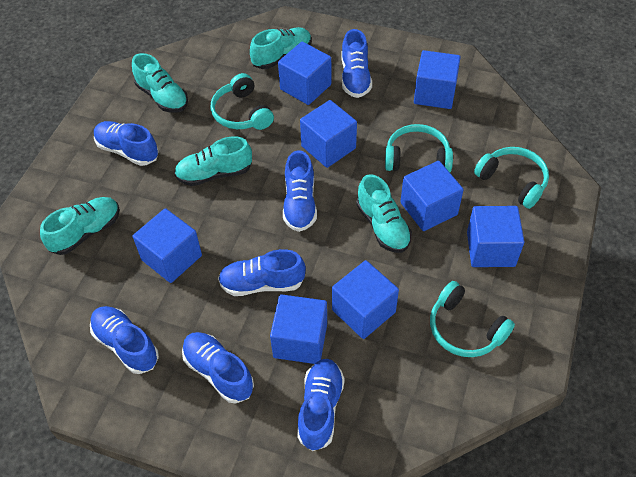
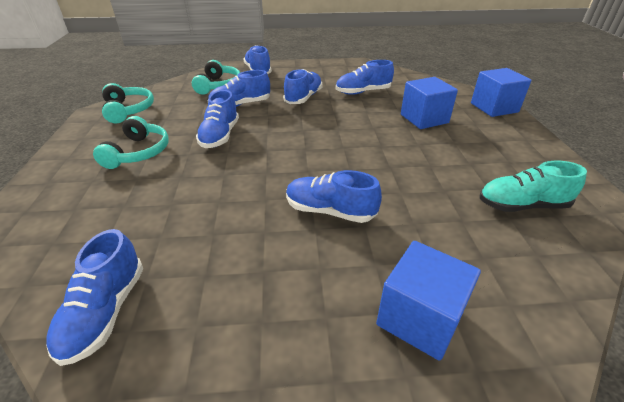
blue cube: [133,208,202,283] [270,294,327,364] [278,42,331,105] [300,100,357,168] [332,260,399,339] [400,161,464,231] [414,50,461,109] [467,206,524,267] = 8 -> [376,241,481,361] [401,77,458,129] [471,68,531,117] = 3
turquoise headphones: [211,73,274,130] [385,124,453,172] [430,281,515,357] [474,147,549,209] = 4 -> [93,116,169,169] [102,83,154,123] [192,60,240,95] = 3
turquoise shoe: [40,197,120,255] [132,53,188,113] [174,136,252,186] [250,27,312,69] [356,174,412,253] = 5 -> [479,160,587,212] = 1

